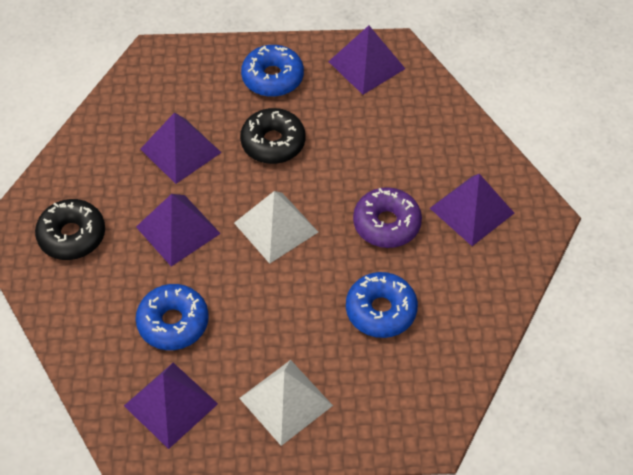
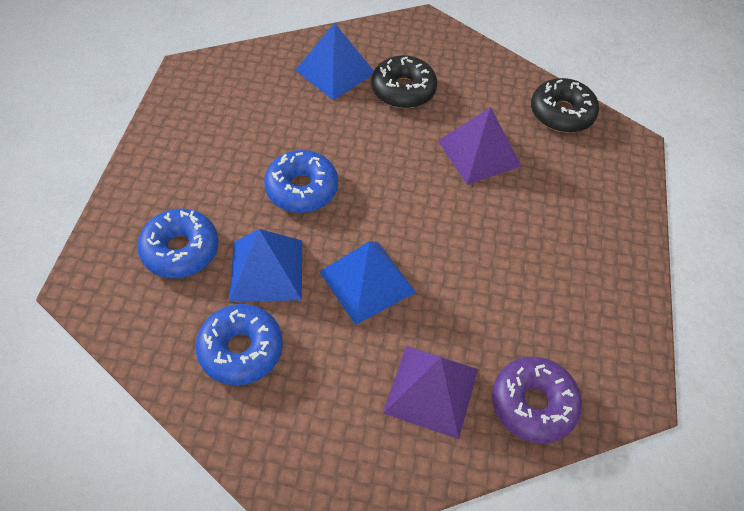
blue pyramid: none = 0 -> [229,229,302,302] [295,23,374,100] [319,241,416,325] = 3
purple pyramid: [124,363,218,449] [136,194,221,267] [140,112,222,184] [328,25,405,95] [430,174,514,246] = 5 -> [383,346,478,439] [438,107,521,185] = 2
white pyramid: [234,191,318,264] [239,360,333,446] = 2 -> none = 0

